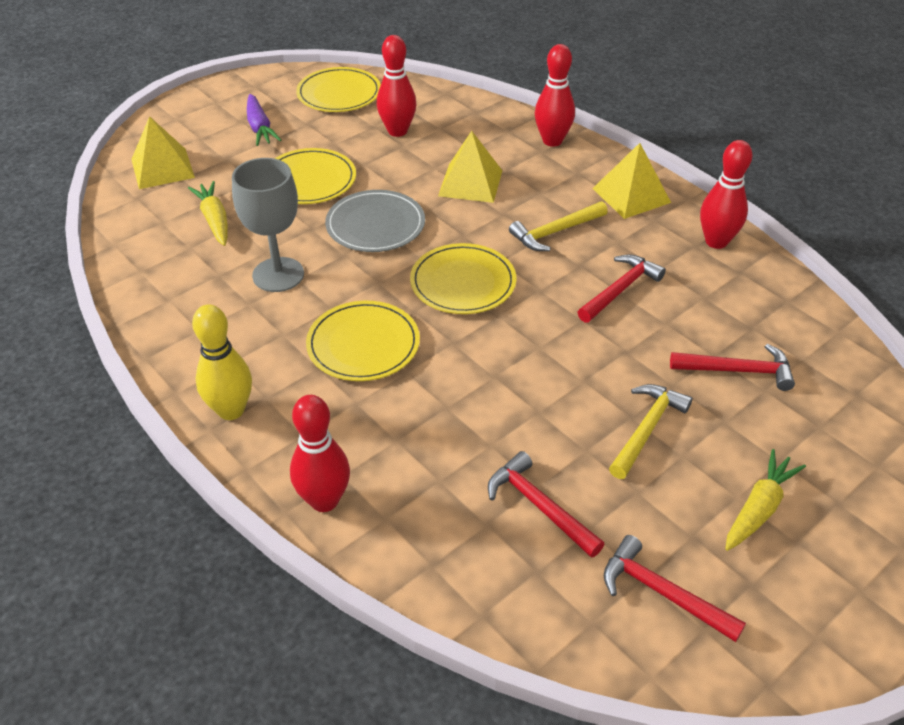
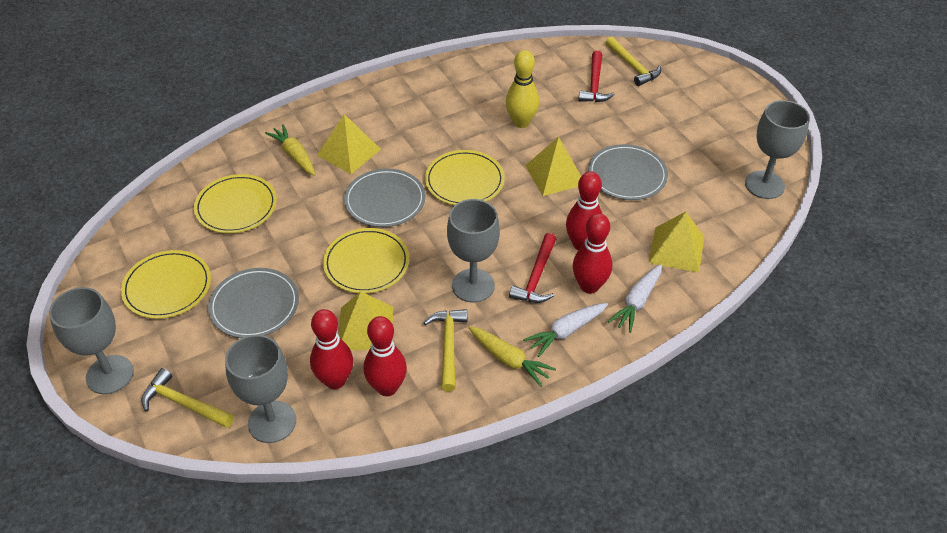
grey goblet: [232,158,304,292] = 1 -> [49,287,134,394] [225,334,296,443] [447,199,500,303] [745,100,810,199] = 4
grey plate: [325,190,425,252] = 1 -> [208,268,299,338] [344,169,426,227] [588,144,668,200] = 3
purple carrot: [247,94,282,146] = 1 -> none = 0
red hammer: [488,451,604,558] [578,255,666,323] [604,535,746,642] [670,344,795,391] = 4 -> [509,233,556,303] [578,51,615,102] = 2
white carrot: none = 0 -> [523,303,608,357] [608,264,662,333] = 2
yellow hammer: [509,201,608,251] [609,384,692,479] = 2 -> [141,368,234,428] [424,309,467,391] [605,36,661,86] = 3
yellow pyramid: [131,116,195,189] [438,131,502,203] [592,143,671,219] = 3 -> [317,114,381,174] [339,291,393,350] [525,137,581,196] [649,212,704,273] = 4

